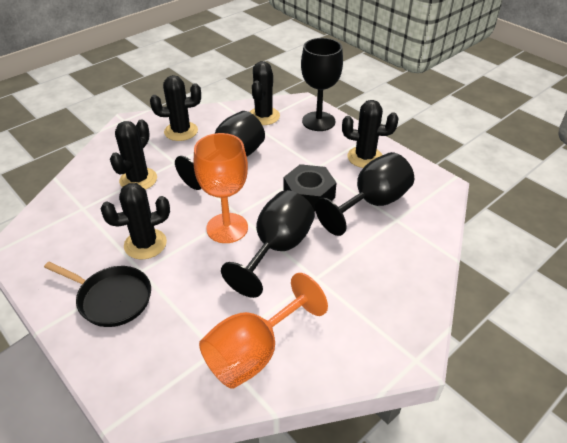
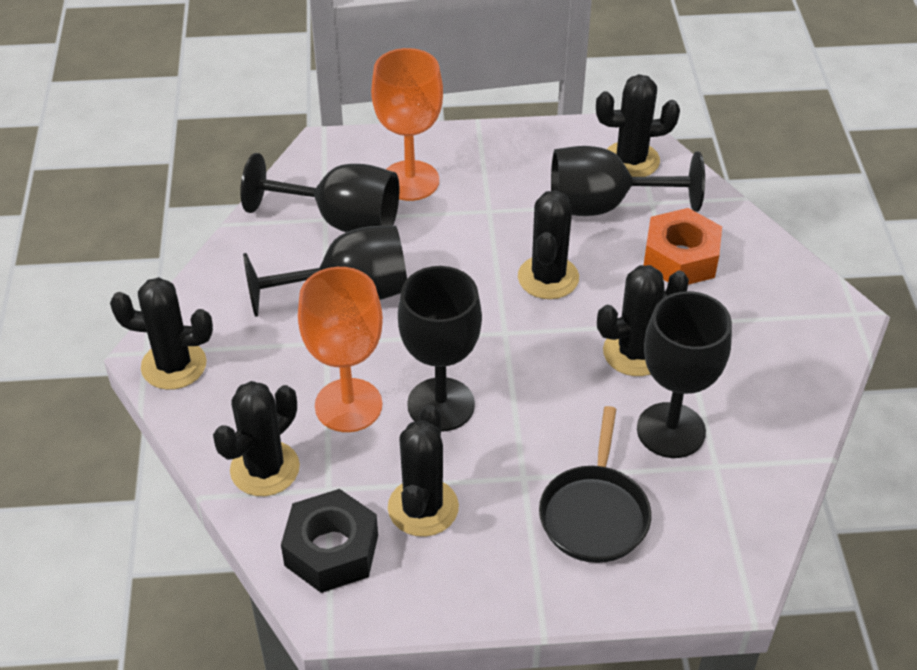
black cactus: [100,183,170,259] [110,119,157,190] [150,75,201,141] [250,61,280,125] [342,100,399,168] = 5 -> [110,277,213,390] [213,381,300,496] [388,405,459,537] [518,190,579,299] [596,74,680,177] [597,265,689,376] = 6
black goblet: [175,111,265,190] [221,190,315,298] [301,38,343,131] [315,152,414,236] = 4 -> [240,153,399,232] [243,225,407,317] [398,266,482,432] [551,146,705,216] [637,291,732,458] = 5
orange nut: none = 0 -> [644,208,722,285] = 1

